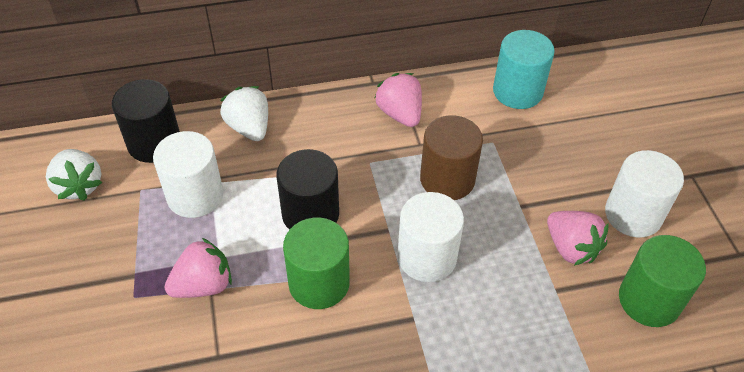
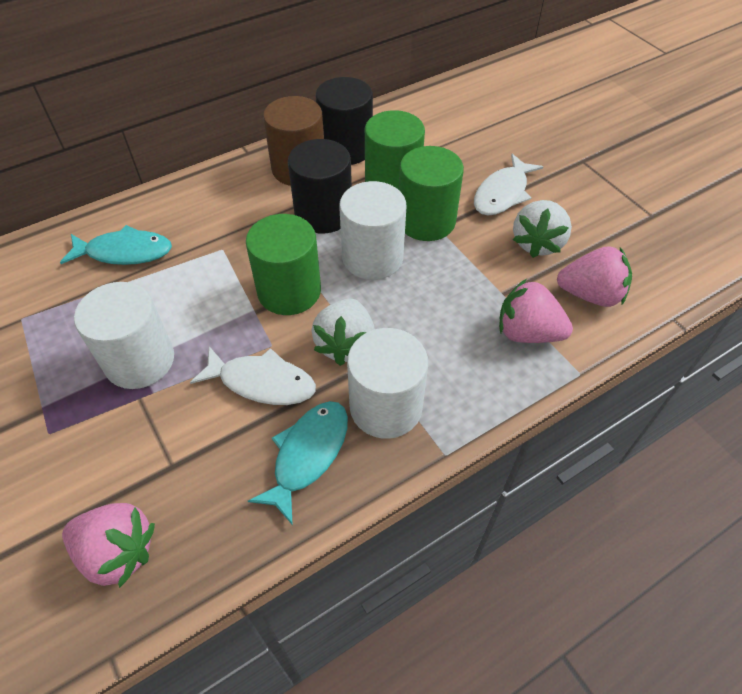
green cylinder: [283,218,350,309] [619,235,706,327] = 2 -> [246,214,321,315] [365,110,425,190] [399,146,464,241] = 3
turquoise cylinder: [493,30,555,109] = 1 -> none = 0
turquoise fish: none = 0 -> [60,225,172,265] [248,401,348,525] = 2
white fish: none = 0 -> [190,346,316,405] [474,154,543,215] = 2

